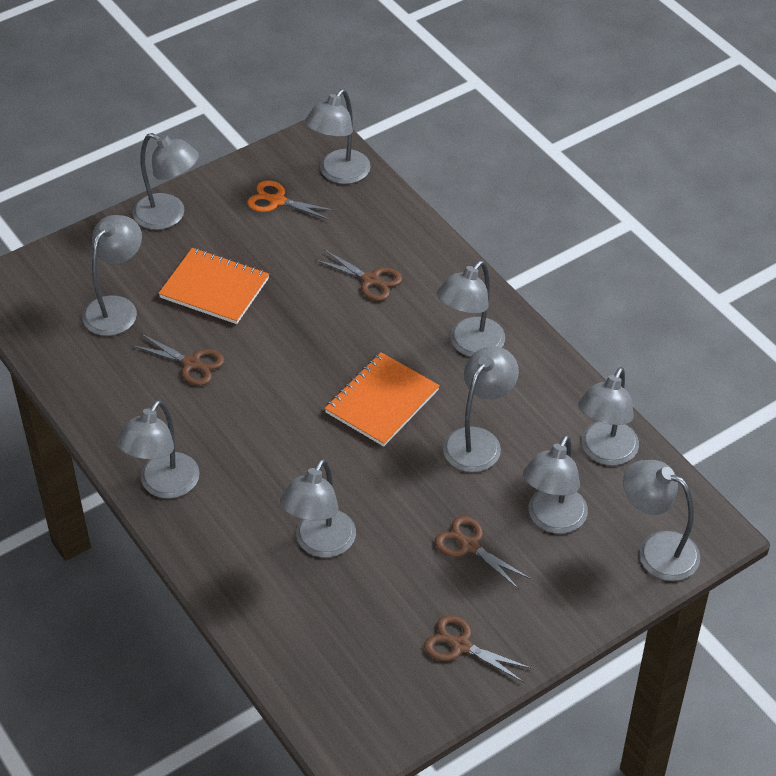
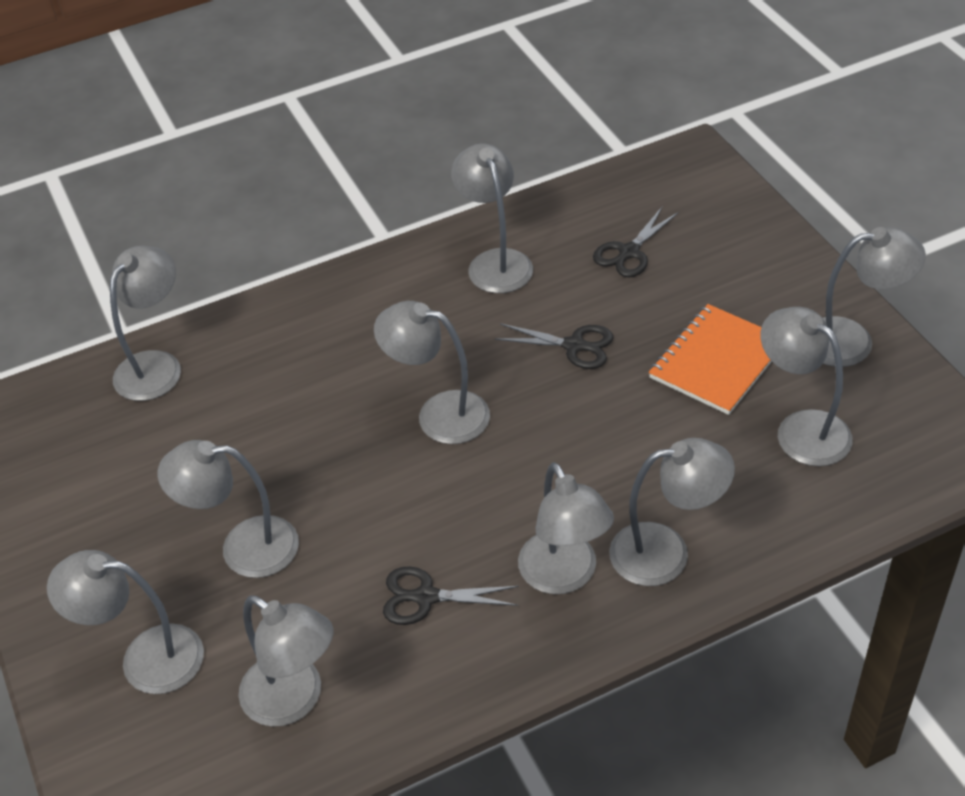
black scissors: none = 0 -> [383,566,519,625] [495,323,614,369] [593,207,679,277] = 3
brown scissors: [132,334,225,386] [315,250,403,301] [424,615,532,682] [435,516,531,589] = 4 -> none = 0
orange notebook: [158,248,269,324] [324,352,440,447] = 2 -> [649,304,772,415] = 1
orange scissors: [247,181,336,220] = 1 -> none = 0

